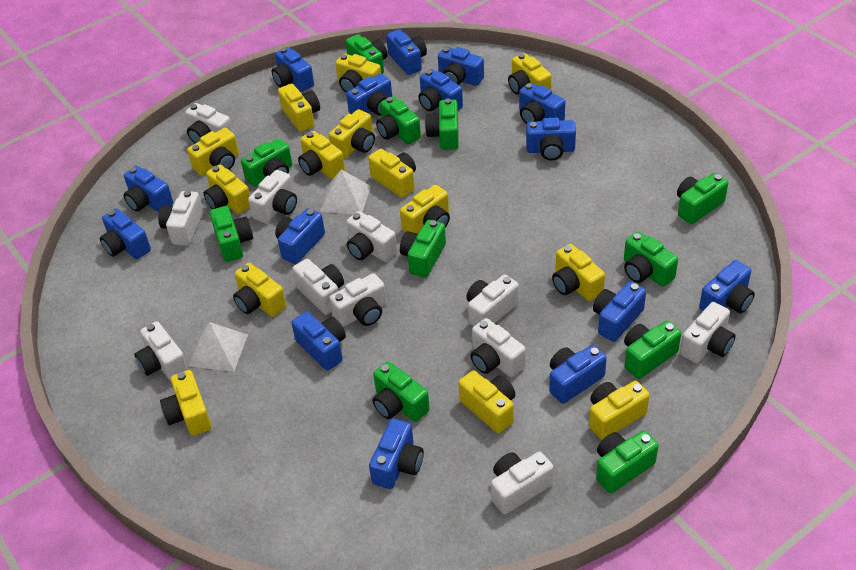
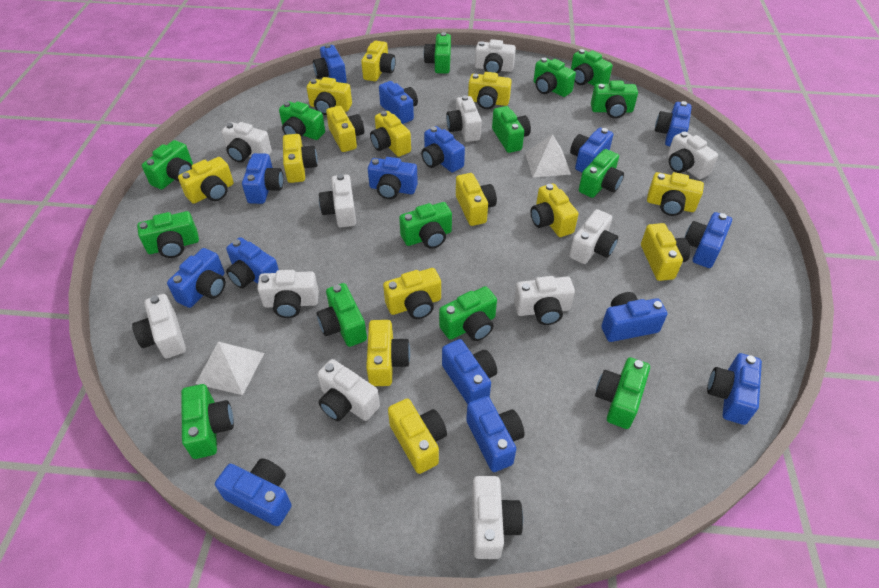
green camera: [210,206,253,262] [241,138,292,187] [346,34,388,74] [372,362,430,422] [376,96,421,144] [400,220,446,278] [425,99,459,150] [596,431,658,493] [624,231,678,287] [624,321,681,379] [677,173,728,224] = 11 -> [137,211,199,258] [142,140,193,189] [181,384,234,459] [279,101,325,140] [317,283,367,347] [399,202,452,249] [424,32,451,74] [439,286,497,341] [492,106,531,153] [534,58,576,97] [571,49,613,86] [579,149,624,198] [591,81,638,118] [595,357,650,429] = 14

